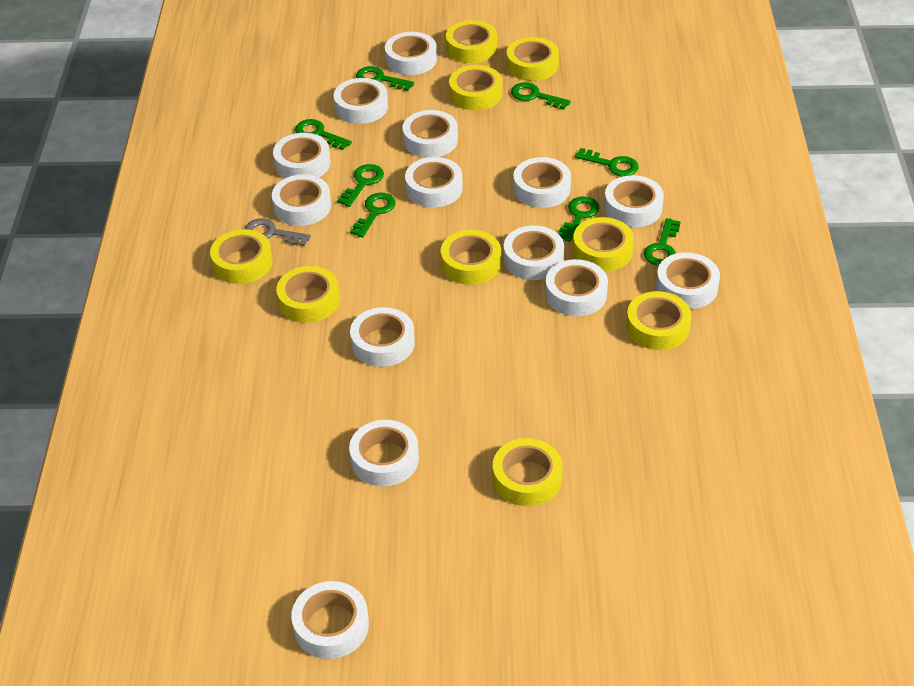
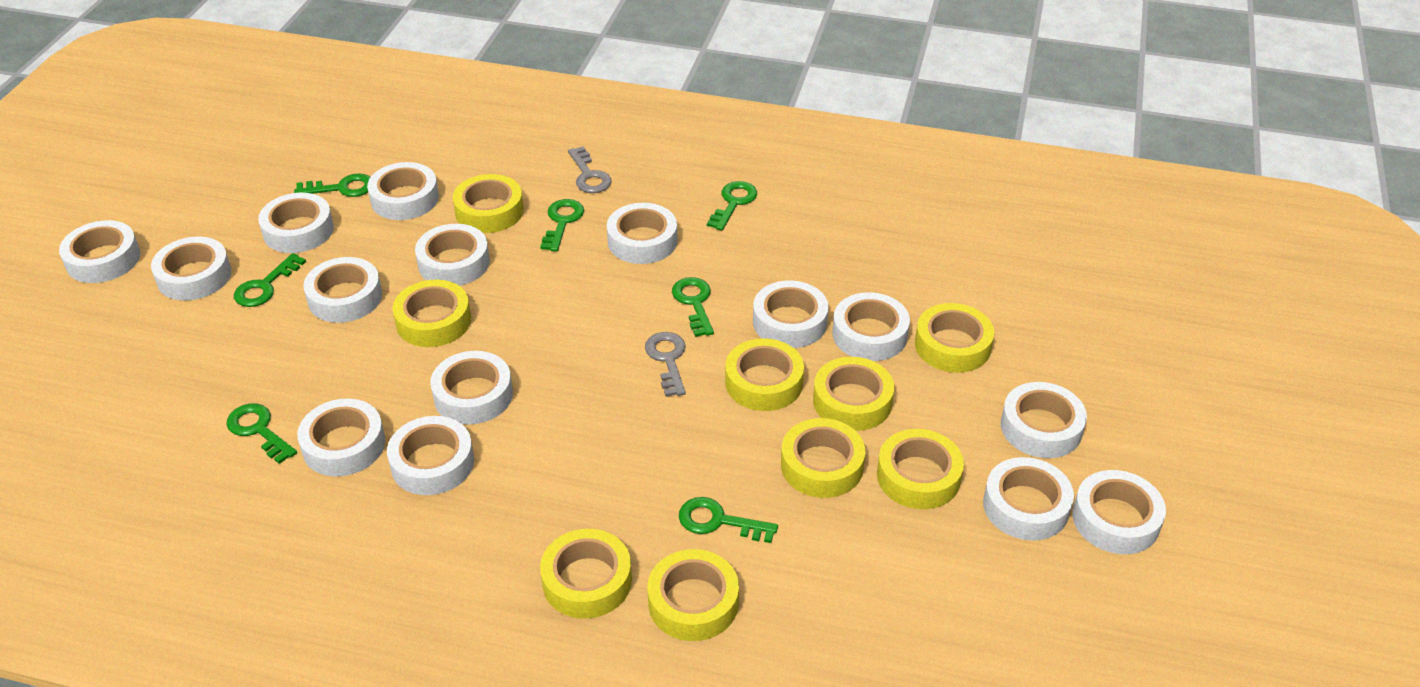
green key: [295,119,352,150] [337,164,384,207] [350,193,396,238] [356,66,414,91] [511,82,571,110] [558,196,599,242] [575,148,639,177] [644,218,681,266] = 8 -> [227,403,297,464] [234,253,306,307] [294,173,370,197] [540,199,584,252] [672,277,714,337] [679,497,778,543] [707,181,757,231] = 7
grey key: [245,218,311,246] = 1 -> [568,146,612,193] [645,332,686,397] = 2
white tape: [272,174,331,226] [273,133,331,178] [291,581,369,659] [333,78,388,124] [349,420,419,486] [350,307,415,367] [385,32,437,75] [402,110,458,158] [405,157,463,208] [504,225,564,280] [513,157,571,208] [545,259,608,316] [604,175,664,227] [656,252,720,309] = 14 -> [59,220,141,283] [151,236,231,301] [258,193,334,253] [297,398,385,476] [303,257,382,323] [367,162,439,220] [387,416,474,495] [415,224,490,286] [430,351,513,424] [607,203,677,264] [753,281,829,348] [832,292,910,361] [983,457,1074,541] [1001,382,1087,458] [1072,470,1166,554] = 15

